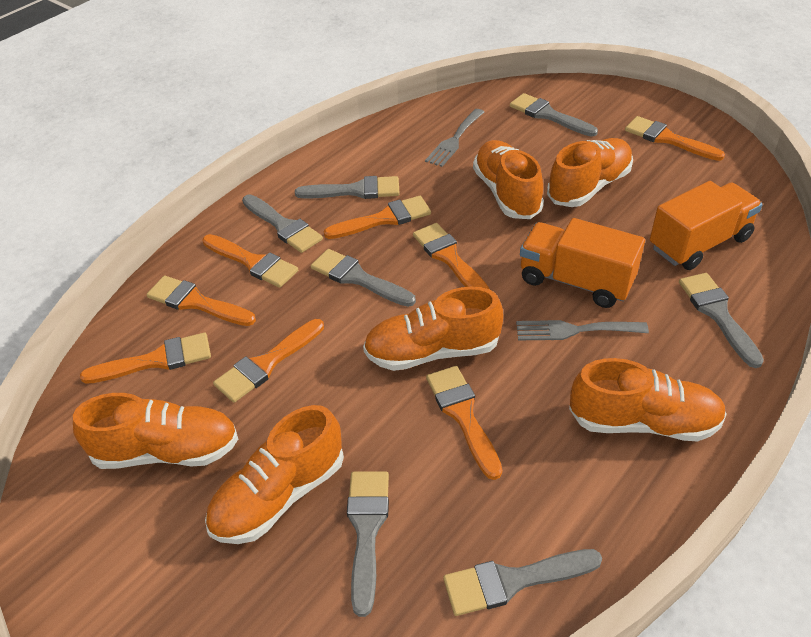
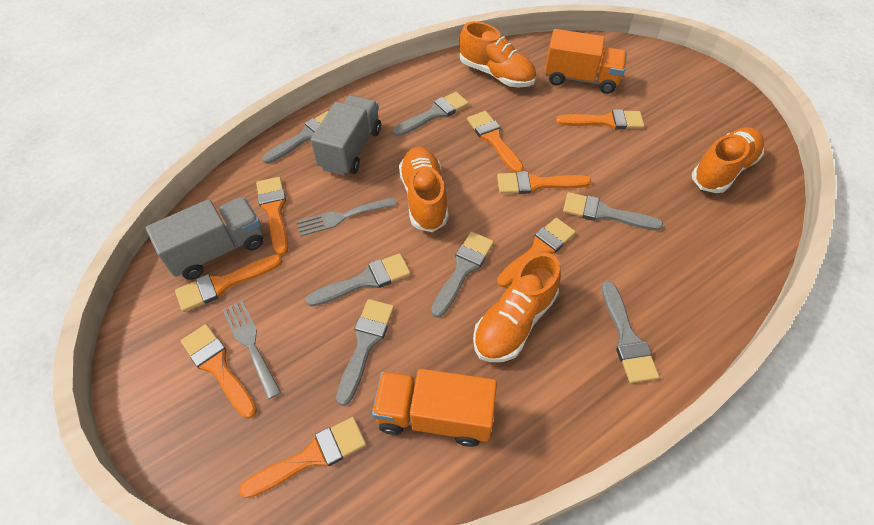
grey truck: none = 0 -> [146,197,263,280] [311,95,381,176] = 2
orange shoe: [73,393,238,469] [205,405,344,544] [363,287,503,371] [473,140,544,219] [547,138,633,207] [569,358,727,441] = 6 -> [399,147,449,232] [459,22,536,87] [473,253,561,362] [692,127,764,193] = 4

